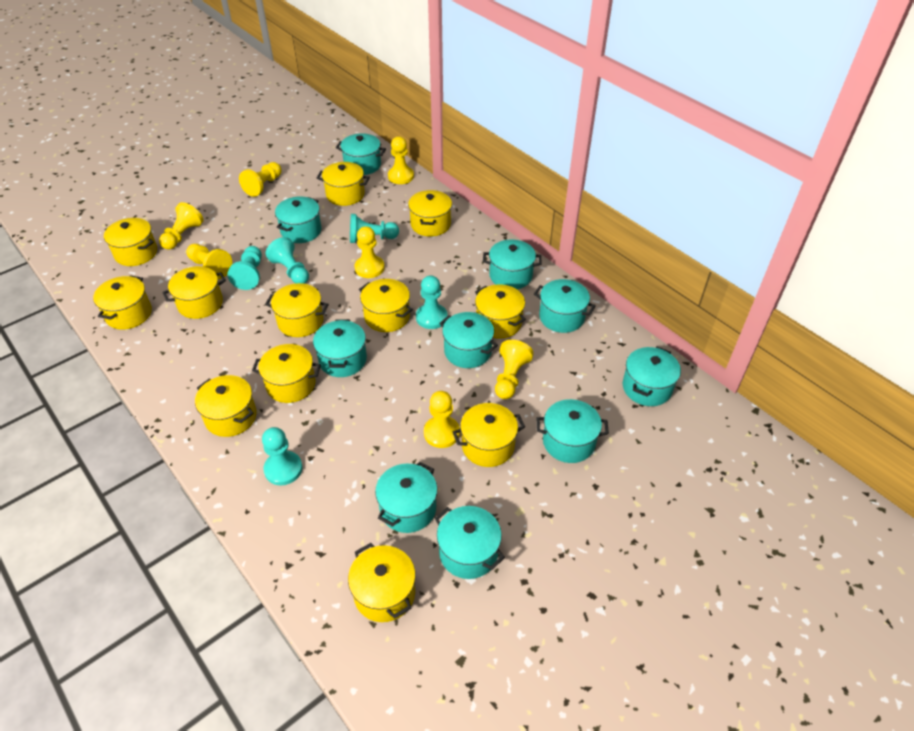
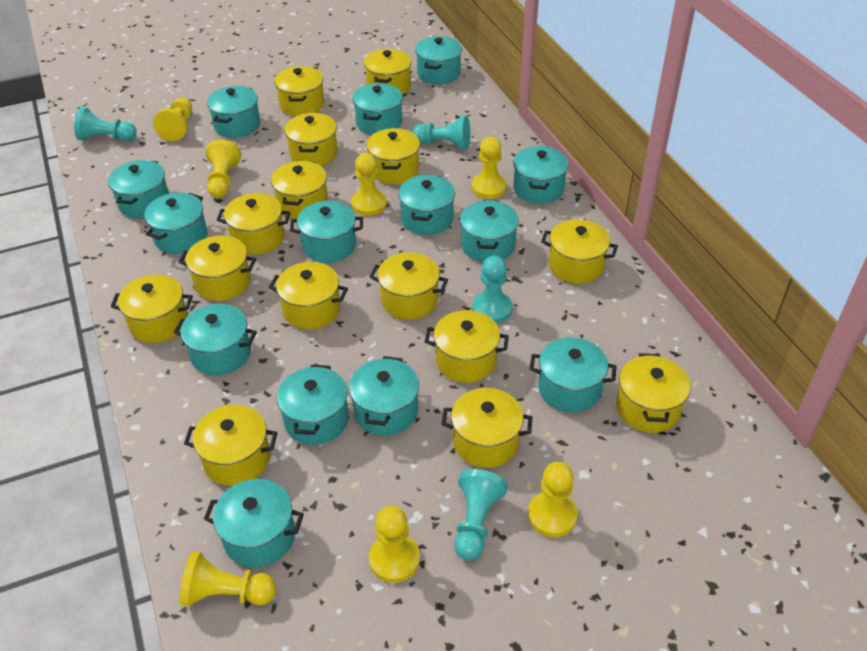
turquoise pawn: [228,246,262,290] [262,427,302,485] [266,237,309,284] [350,214,399,243] [416,275,448,329] = 5 -> [74,107,137,141] [412,115,470,150] [454,469,508,560] [472,256,513,323] = 4
turquoise pot: [275,197,322,243] [313,319,367,377] [336,133,386,175] [375,462,437,533] [435,506,505,579] [439,312,498,368] [483,240,541,289] [534,279,596,333] [536,399,609,463] [623,347,681,406] = 10 -> [108,160,169,218] [144,193,207,254] [173,304,257,376] [204,479,304,568] [207,86,260,138] [277,365,349,445] [290,201,363,263] [349,356,419,436] [352,83,403,135] [398,175,455,235] [415,36,462,84] [460,200,519,262] [513,146,569,204] [529,337,617,413] = 14
yellow pot: [93,275,152,330] [104,218,157,266] [162,266,226,319] [195,375,257,437] [252,344,321,403] [265,283,329,337] [317,162,370,206] [348,543,416,622] [359,279,413,332] [408,190,452,237] [453,403,525,467] [475,285,526,338] = 12 -> [111,274,193,343] [179,236,256,301] [184,405,278,486] [217,193,291,255] [269,262,348,330] [271,161,328,219] [274,66,325,116] [284,113,338,166] [364,49,412,95] [367,128,420,184] [369,252,448,319] [425,310,509,383] [441,388,532,468] [541,219,618,284] [616,353,690,433] = 15

